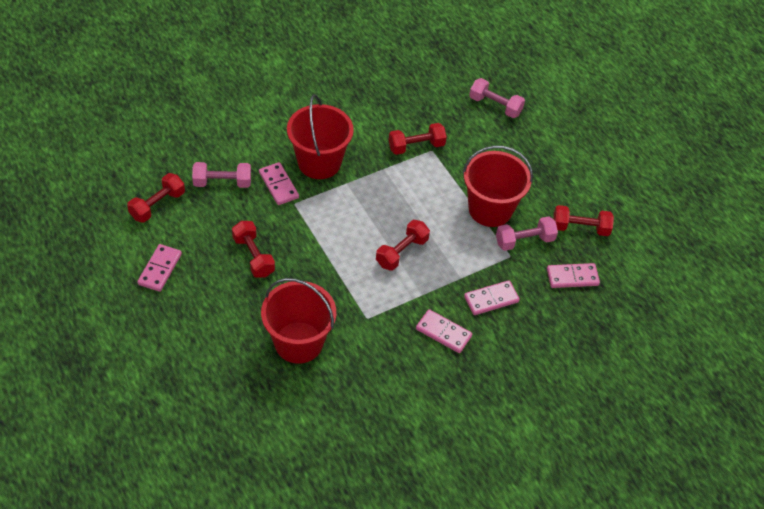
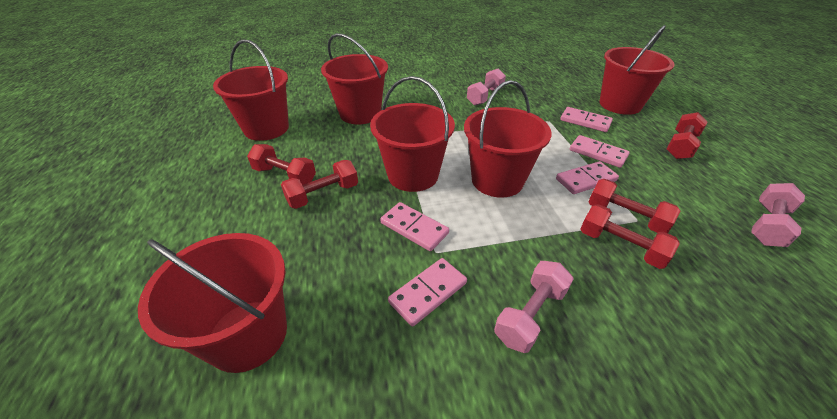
red bucket: [261,278,336,364] [287,94,354,179] [463,145,533,227] = 3 -> [138,233,287,373] [213,40,289,141] [321,33,388,124] [370,76,455,192] [464,80,551,198] [599,25,674,115] = 6

